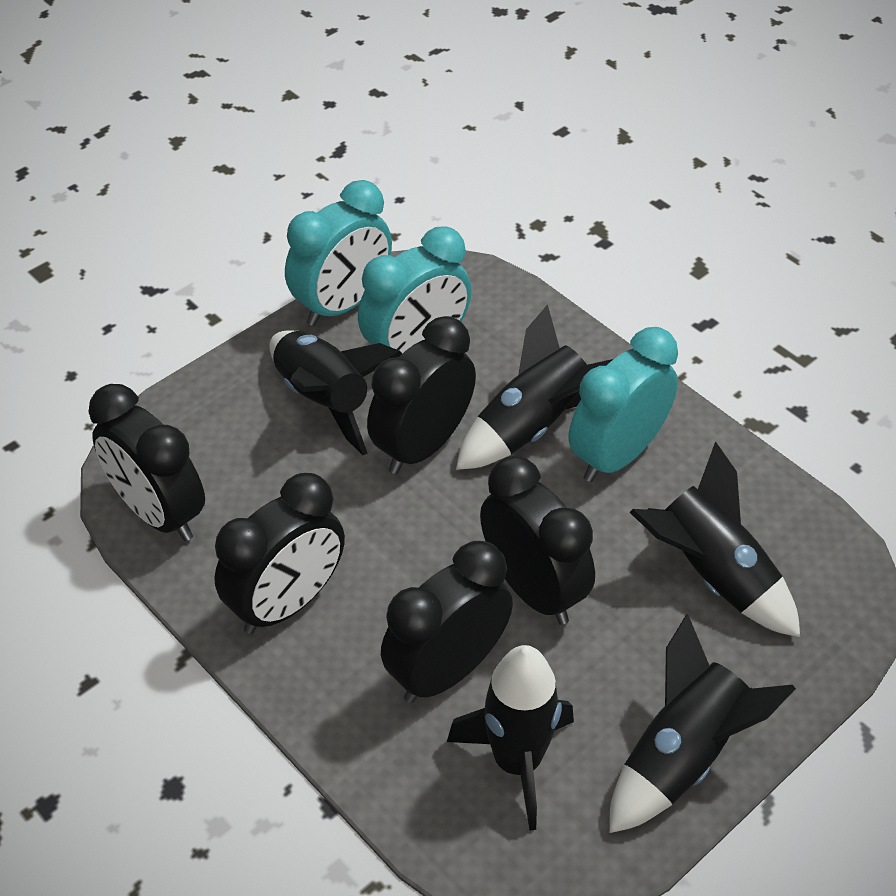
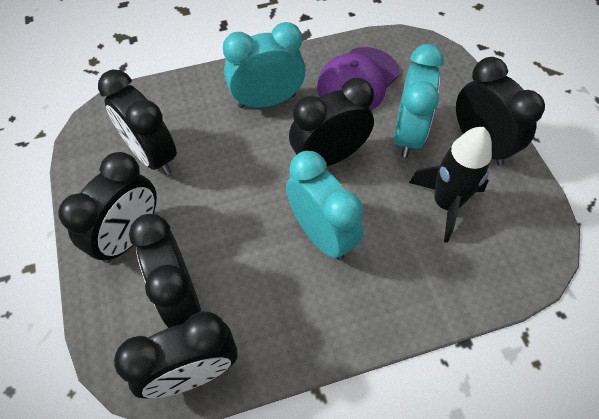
black clock: [89,384,205,541] [214,473,345,634] [367,316,476,474] [381,541,513,703] [480,456,595,625] = 5 -> [58,152,157,263] [98,70,177,175] [114,311,238,398] [129,214,201,328] [289,78,374,167] [456,57,545,166] = 6
black rocket: [269,331,402,455] [447,645,574,831] [456,304,613,470] [609,614,796,833] [630,441,800,637] = 5 -> [409,127,492,243] = 1
purple cap: none = 0 -> [317,47,399,110] = 1

